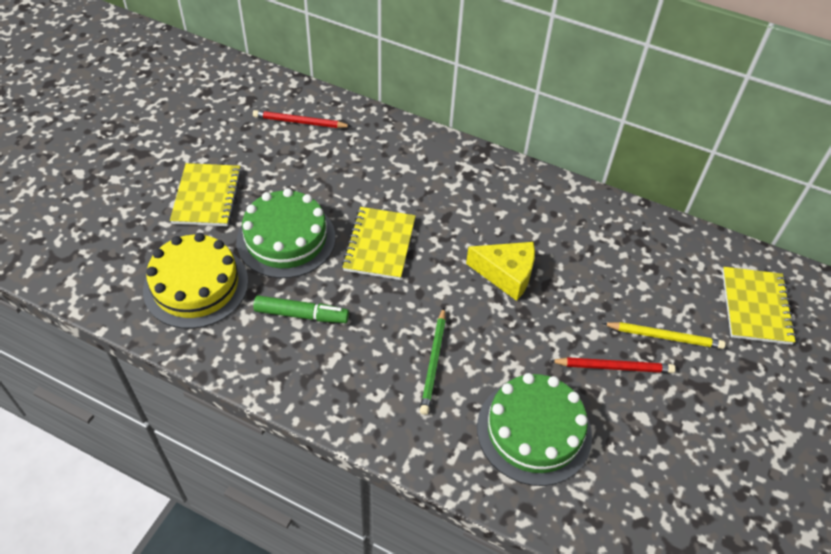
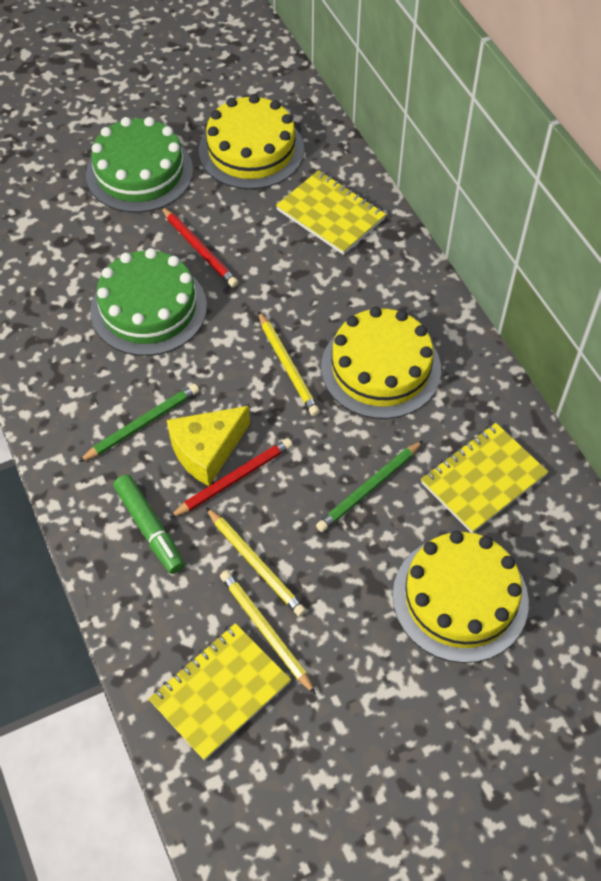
green pencil: [420,308,446,415] = 1 -> [78,384,199,462] [316,441,423,532] = 2
yellow cake: [143,233,248,329] = 1 -> [199,94,304,189] [321,307,441,419] [393,531,529,663] = 3
yellow pencil: [602,322,726,349] = 1 -> [206,507,306,617] [220,571,316,695] [258,311,320,416] = 3

